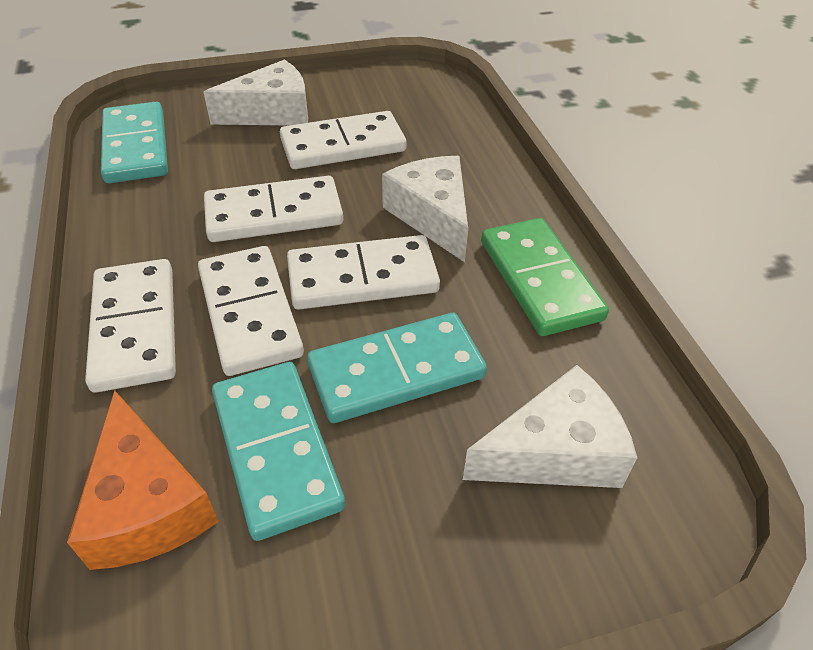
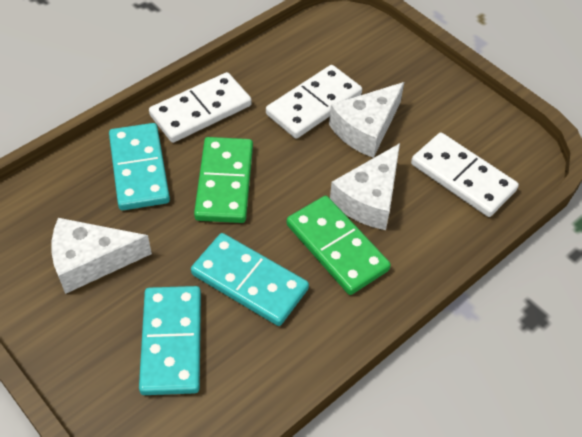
green domino: [481,218,609,336] = 1 -> [194,137,253,223] [287,196,391,295] = 2
orange cheese: [67,390,218,570] = 1 -> none = 0
white domino: [85,259,176,393] [198,246,304,376] [204,176,343,242] [280,111,406,169] [287,235,440,310] = 5 -> [149,72,252,143] [266,65,362,138] [411,132,519,217] = 3

